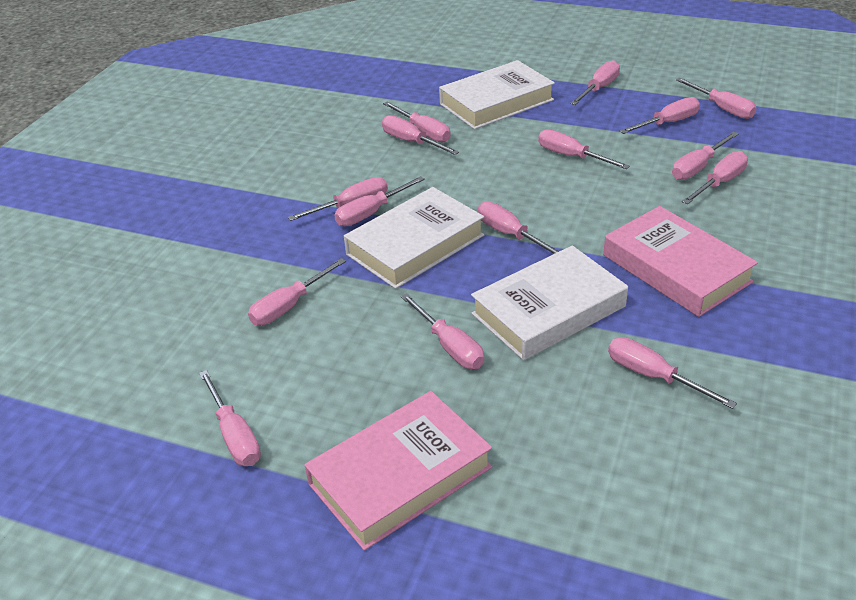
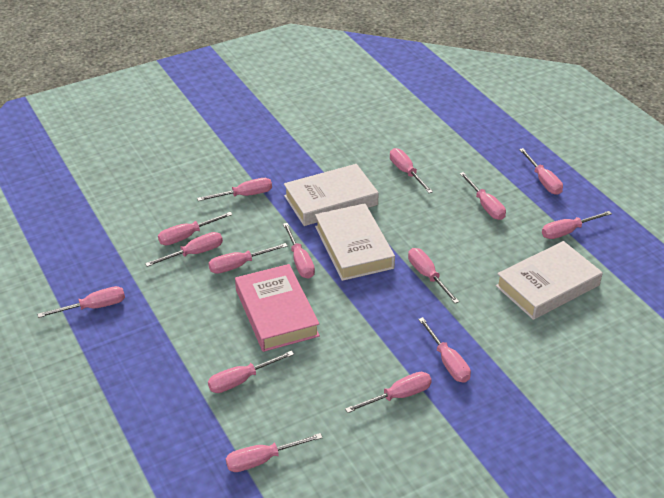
pink book: [305,391,492,551] [603,206,758,317] = 2 -> [235,264,320,352] = 1

